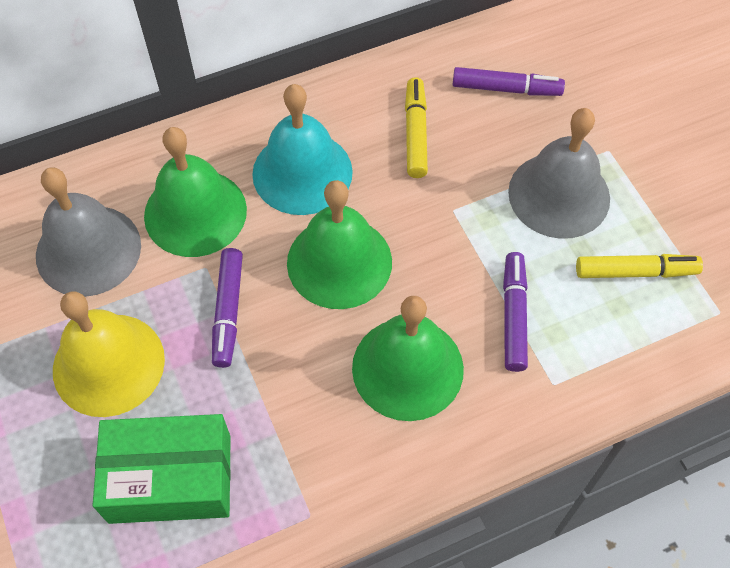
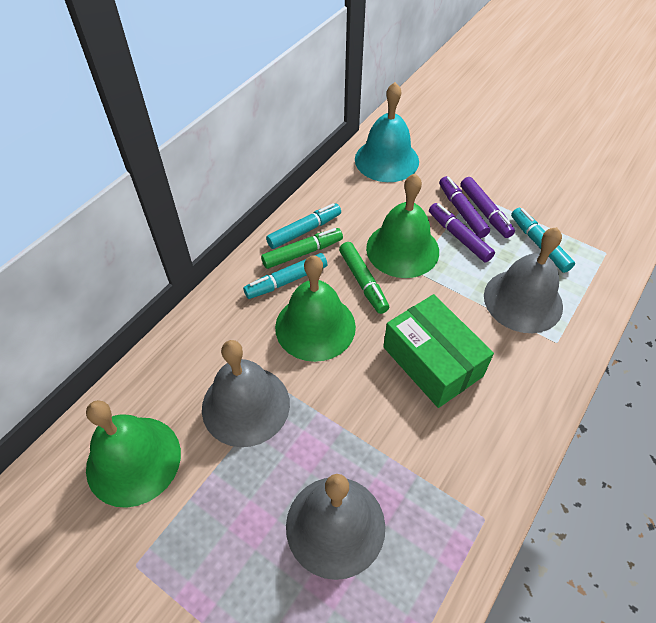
green marker: none = 0 -> [261,228,343,269] [339,242,389,314] = 2
grey bell: [36,167,141,297] [508,108,610,239] = 2 -> [202,340,290,447] [286,474,386,580] [484,227,563,333] = 3
turquoise marker: none = 0 -> [243,253,328,299] [266,203,341,249] [511,208,575,273] = 3
yellow bell: [53,291,165,417] = 1 -> none = 0
yellow marker: [405,77,428,178] [576,254,703,278] = 2 -> none = 0

